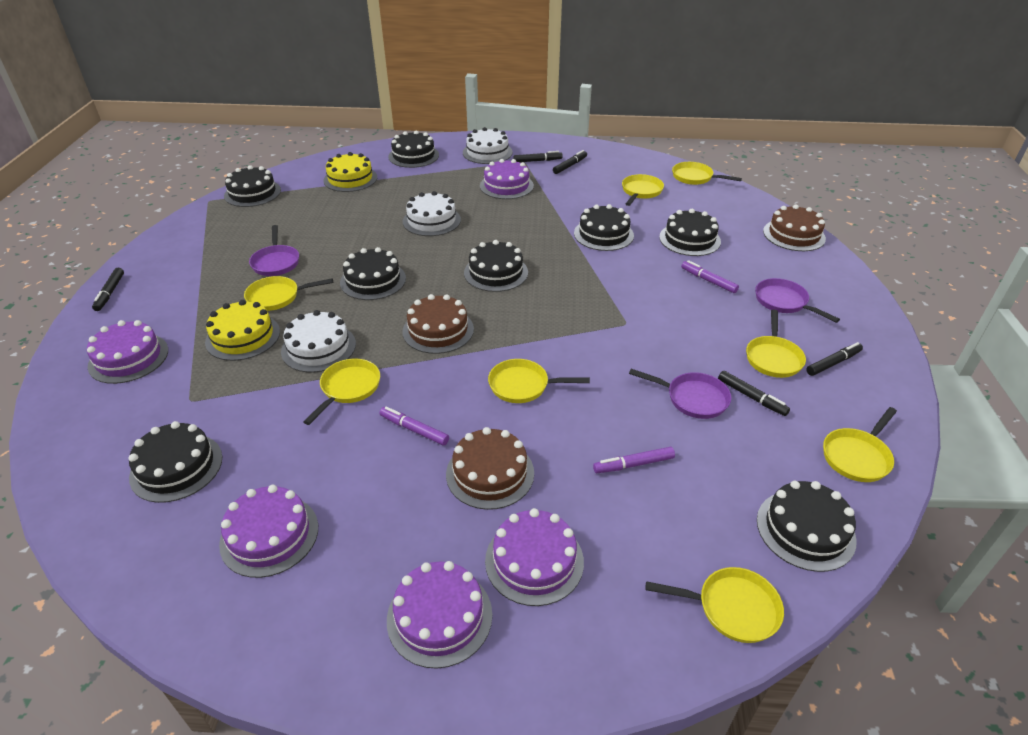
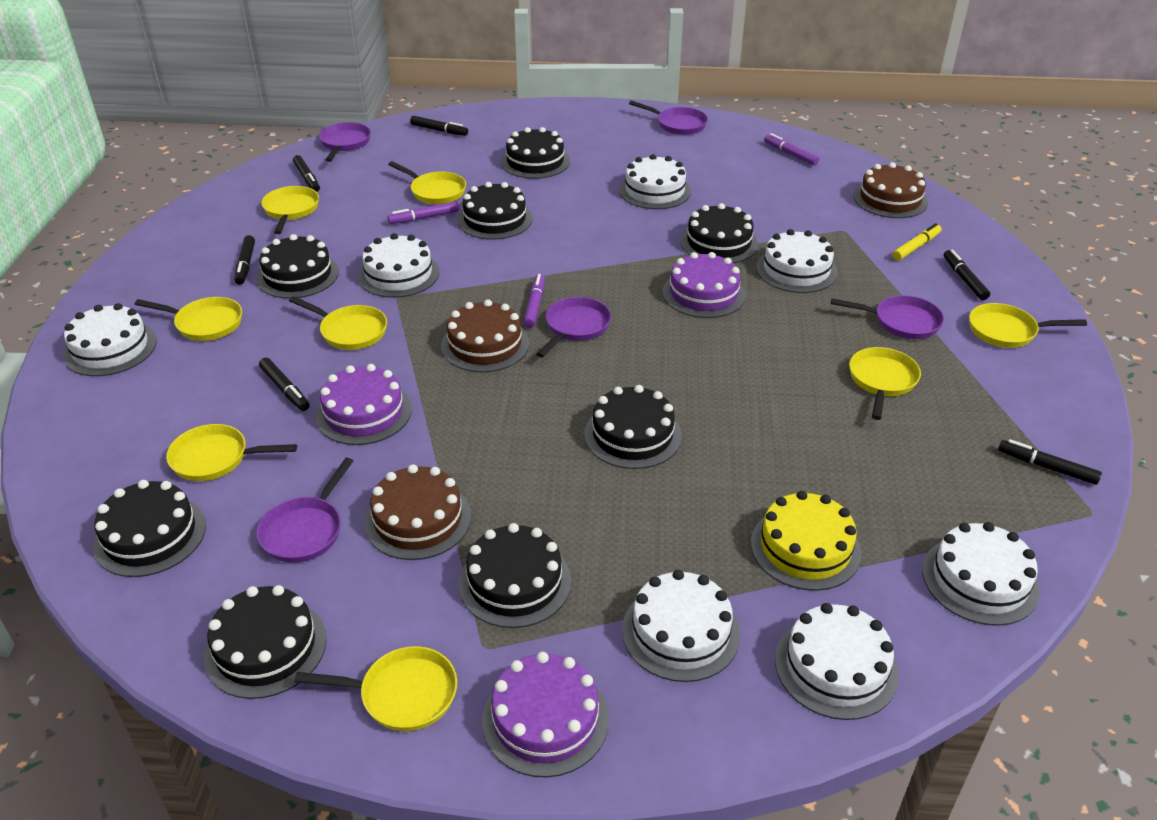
black marker: [92,268,124,311] [513,151,563,162] [553,150,587,174] [718,371,790,416] [806,342,863,376] = 5 -> [234,235,255,285] [259,358,309,411] [293,155,320,192] [410,116,468,136] [944,250,990,300] [998,439,1102,485] = 6
purple cake: [87,320,168,384] [219,485,318,578] [387,561,492,669] [480,159,534,199] [485,508,584,606] = 5 -> [315,364,412,445] [482,652,609,778] [663,252,746,318] = 3
purple pan: [249,225,299,276] [629,369,731,419] [755,278,840,323] = 3 -> [257,458,353,563] [319,122,371,162] [536,297,611,358] [629,100,708,135] [831,295,944,339] = 5
white cake: [281,310,356,373] [403,191,461,236] [463,127,513,164] = 3 -> [63,303,157,376] [358,233,439,298] [619,154,691,209] [622,570,740,682] [756,229,837,293] [775,603,899,720] [922,522,1040,626] = 7
yellow cake: [205,300,280,361] [323,152,377,192] = 2 -> [751,491,861,591] = 1
yellow marker: none = 0 -> [892,223,942,261] = 1

